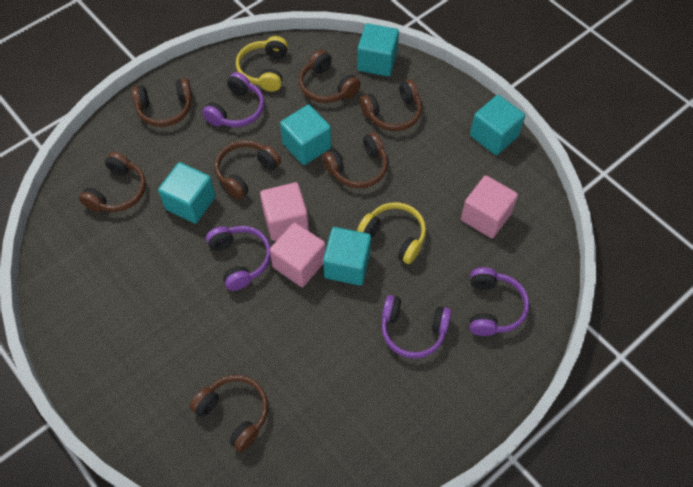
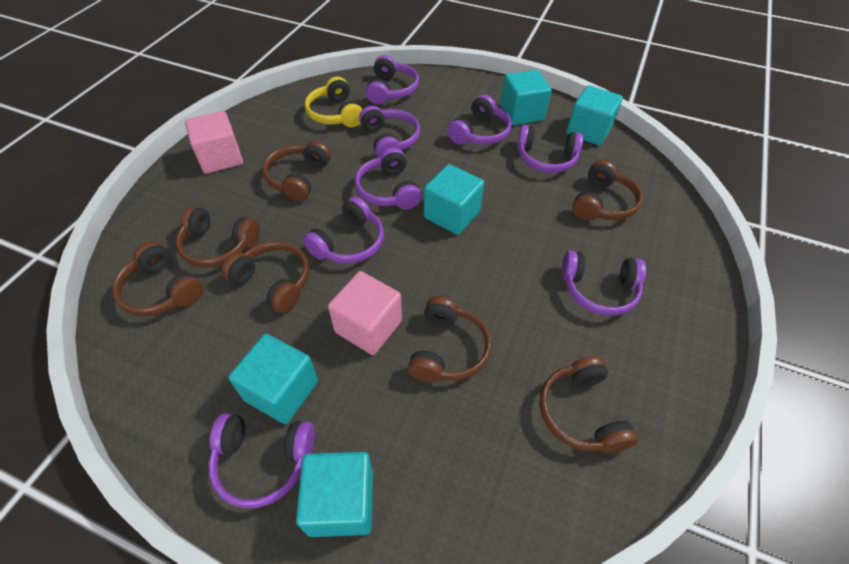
pink cube: [260,182,309,241] [270,222,326,287] [461,175,518,238] = 3 -> [185,111,243,174] [328,271,402,355] = 2
purple headphones: [202,72,264,127] [206,226,271,291] [381,295,451,358] [470,267,529,336] = 4 -> [208,413,315,508] [303,196,384,264] [355,148,422,209] [359,106,420,158] [366,55,419,104] [447,95,512,145] [517,125,583,173] [562,251,646,316] = 8
yellow headphones: [236,36,288,92] [357,202,426,264] = 2 -> [305,76,362,127] = 1

